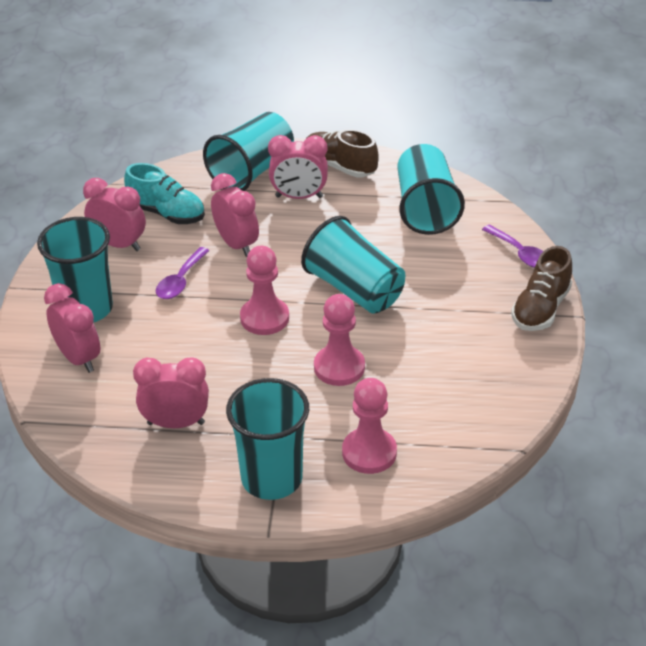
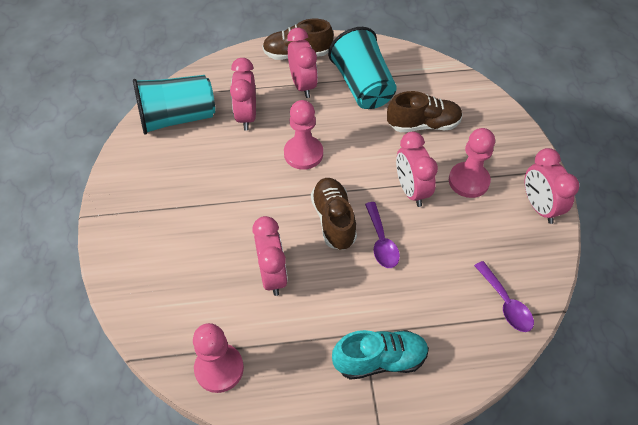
brown shoe: [306,129,379,178] [511,246,572,331] = 2 -> [262,19,334,60] [311,178,357,250] [387,91,463,132] = 3
turquoise cup: [37,217,113,323] [203,112,294,191] [226,378,309,500] [301,216,405,313] [398,144,465,235] = 5 -> [133,75,215,135] [328,27,397,109] = 2

